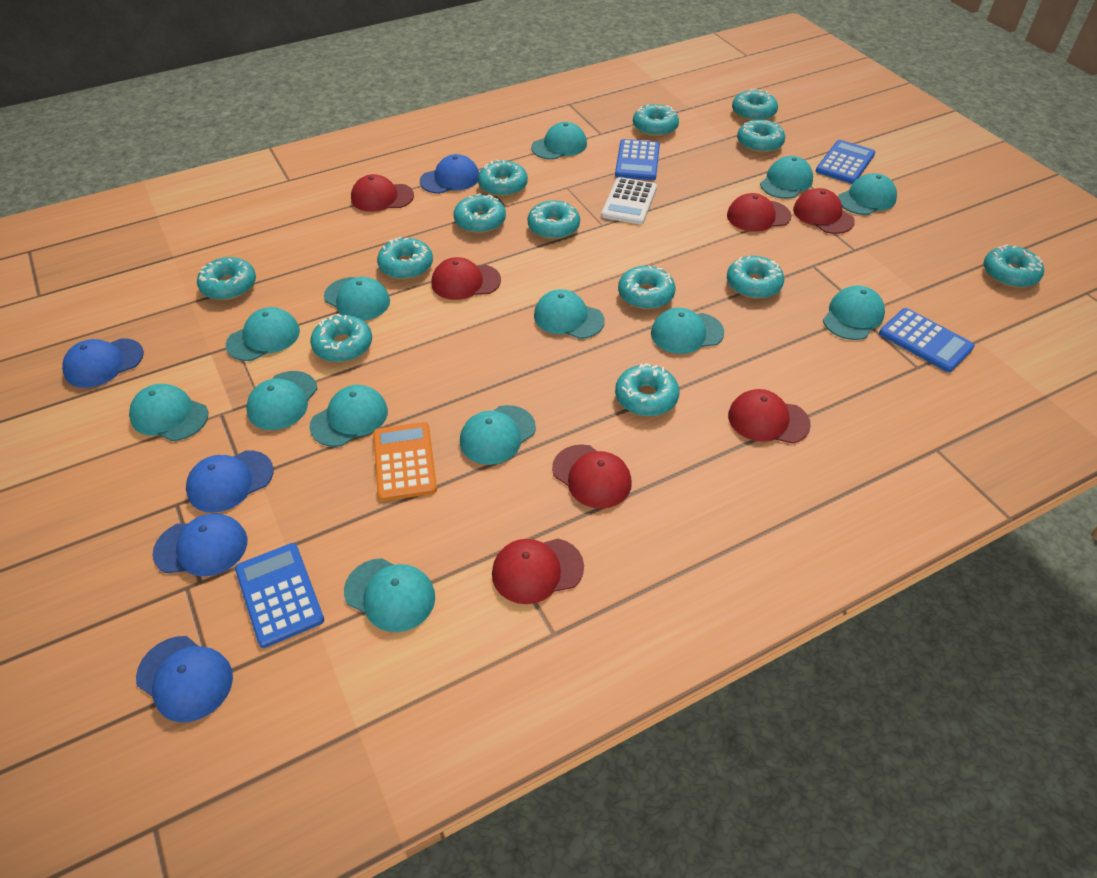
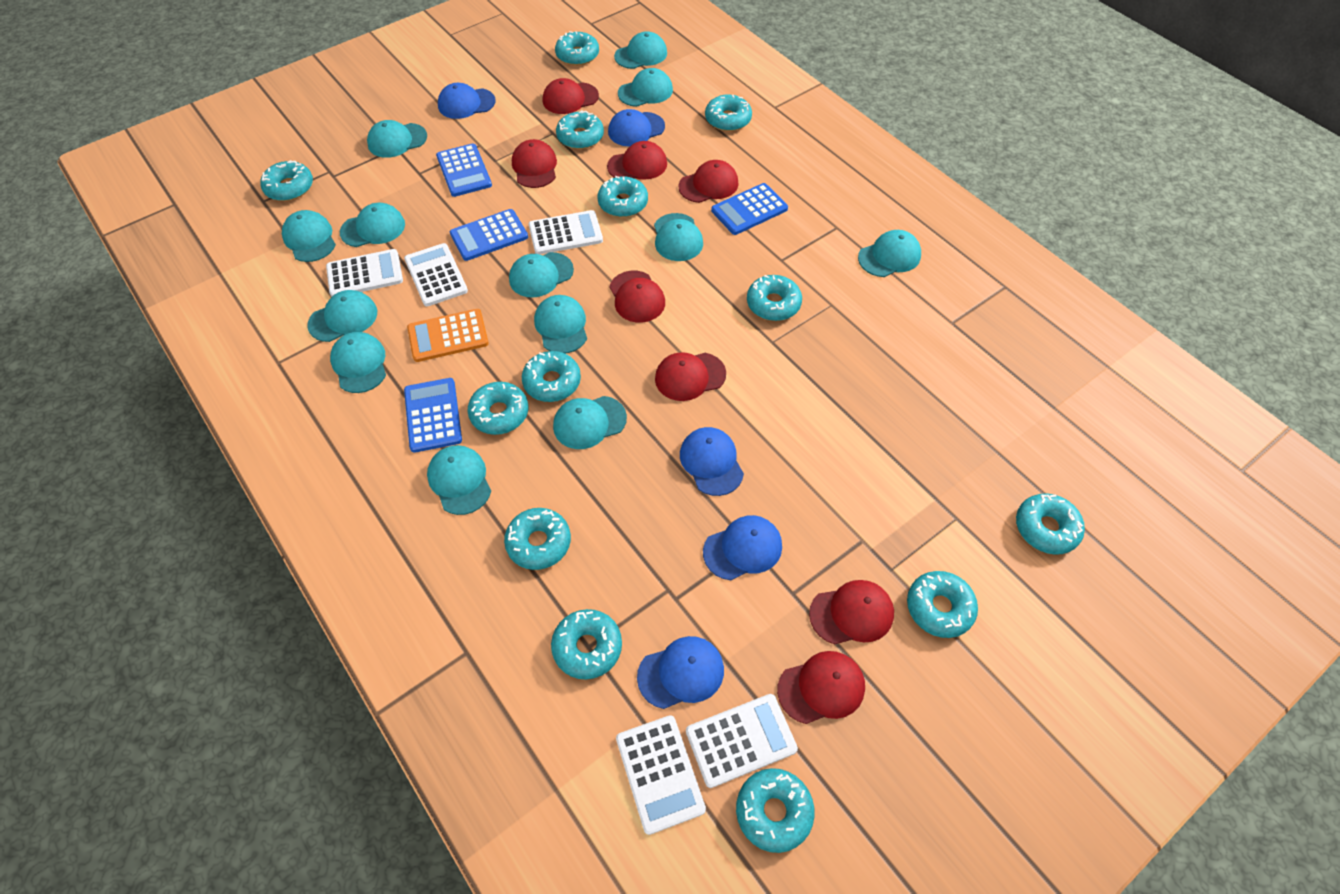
red cap: [351,174,414,212] [431,257,501,300] [492,539,584,604] [552,444,632,509] [727,193,791,232] [728,389,811,444] [793,188,855,234] = 7 -> [512,139,557,188] [543,78,599,114] [607,141,667,180] [609,271,665,322] [655,352,726,401] [679,160,739,203] [777,651,865,724] [809,580,894,645] = 8
white calculator: [601,177,657,225] = 1 -> [326,249,403,297] [404,243,468,306] [528,210,603,255] [616,715,706,835] [686,694,798,788] = 5

